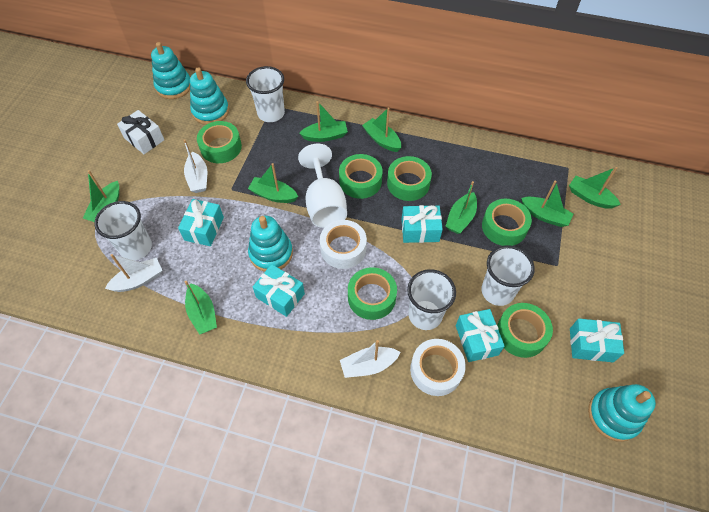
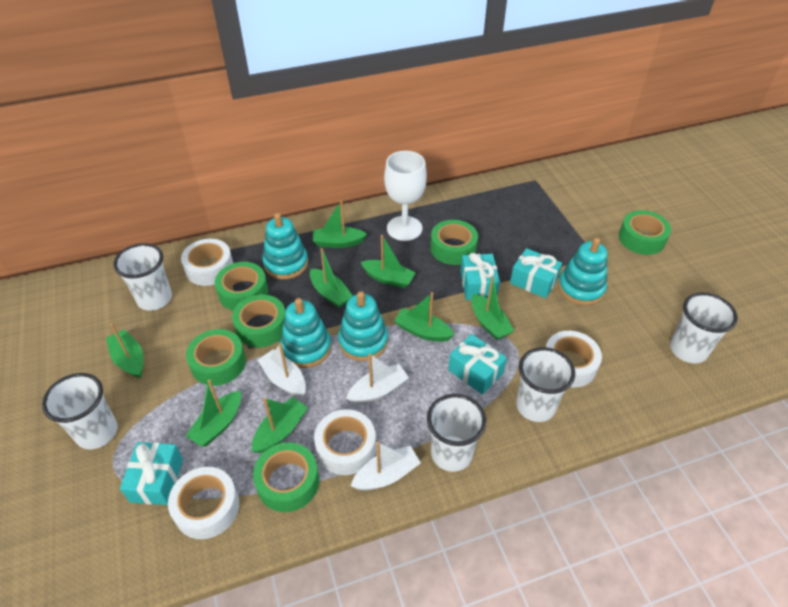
turquoise gift: [178,199,224,246] [253,264,305,317] [402,205,443,243] [456,309,504,362] [570,319,624,362] = 5 -> [120,442,183,505] [448,334,507,395] [461,253,500,300] [510,248,562,298] = 4
white cup: [94,201,152,261] [246,66,285,122] [407,269,456,330] [481,245,535,306] = 4 -> [42,373,118,449] [113,243,172,311] [427,394,486,472] [516,347,575,422] [670,292,738,363] = 5
white gift: [117,110,164,154] = 1 -> none = 0
white tape: [320,220,367,269] [410,339,466,396] = 2 -> [168,467,239,539] [181,239,233,286] [314,409,376,475] [546,331,602,388] = 4

